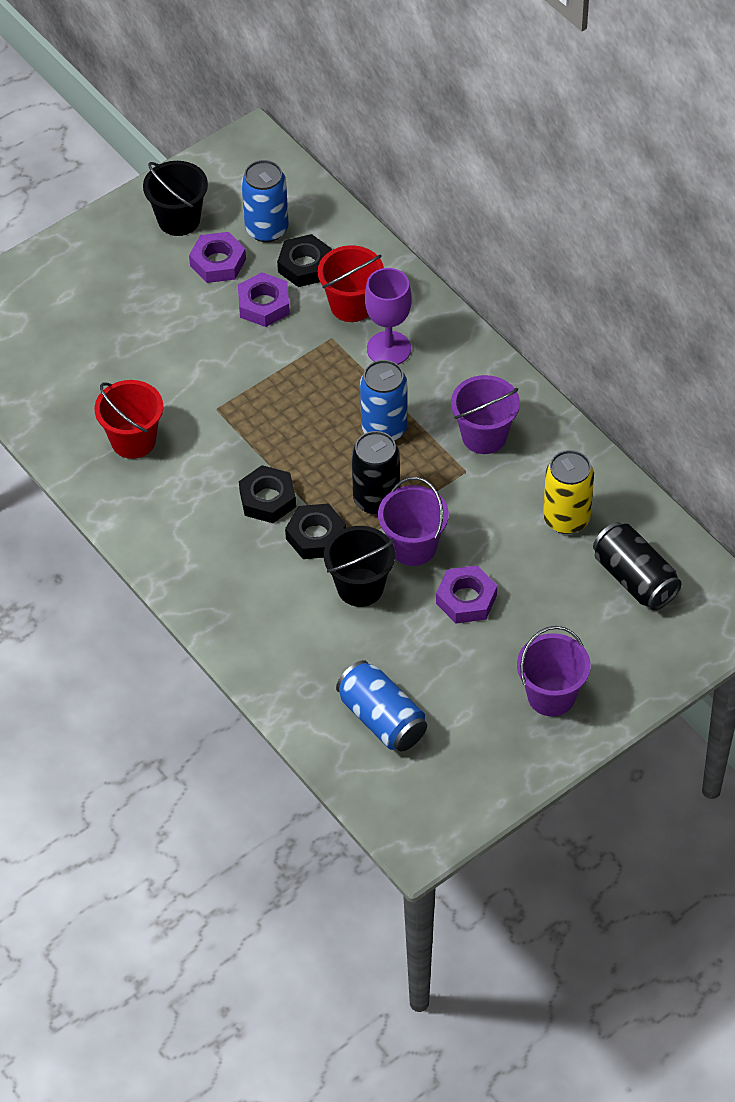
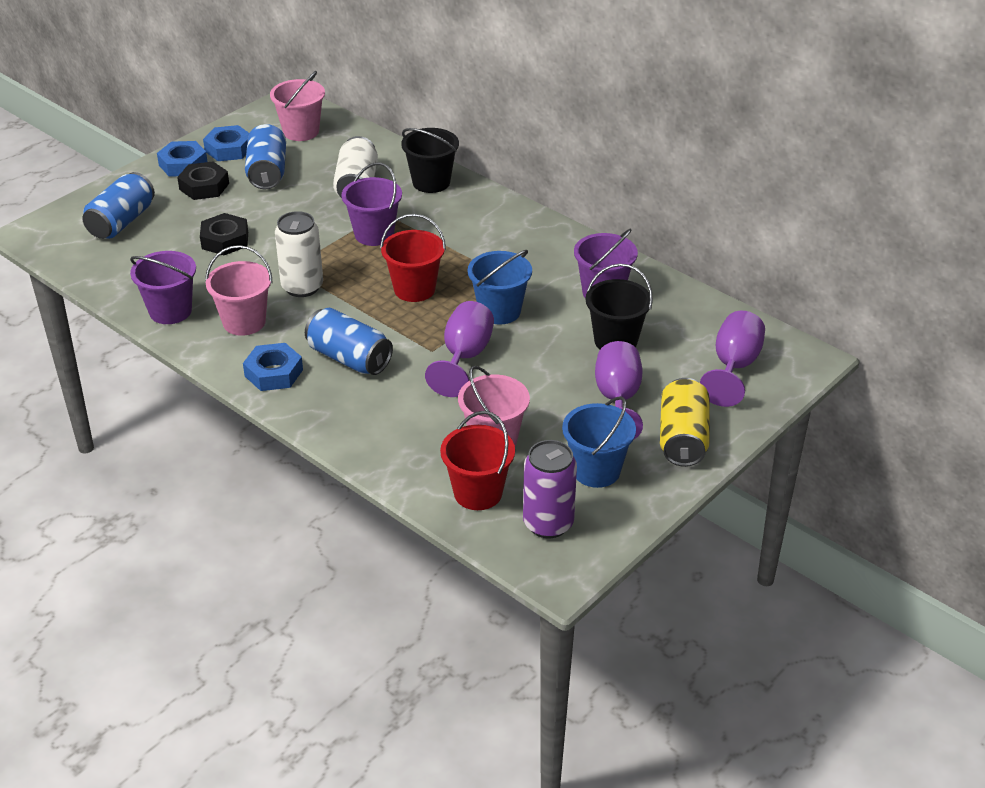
black can: [352,431,400,515] [593,522,682,610] = 2 -> none = 0
black nut: [239,465,296,523] [277,234,332,287] [285,504,346,559] = 3 -> [177,161,229,200] [200,213,248,255] = 2
blue bucket: none = 0 -> [468,250,532,325] [562,396,636,488] = 2
blue nut: none = 0 -> [157,141,208,177] [203,125,249,161] [243,343,303,391] = 3
pink bucket: none = 0 -> [205,245,273,336] [270,71,325,141] [458,366,530,446] = 3
purple can: none = 0 -> [523,440,577,538] = 1
purple goblet: [365,268,412,365] = 1 -> [425,301,494,397] [595,341,643,439] [700,311,765,407] = 3
purple nut: [189,232,246,283] [238,272,290,327] [436,565,497,624] = 3 -> none = 0
white can: none = 0 -> [275,211,323,297] [333,136,378,198] = 2

